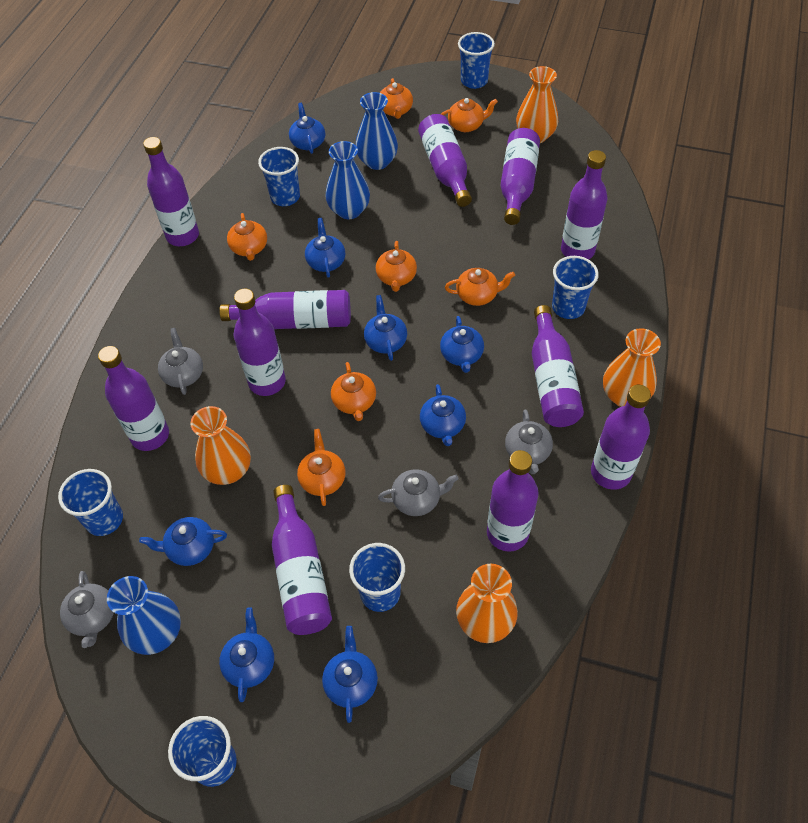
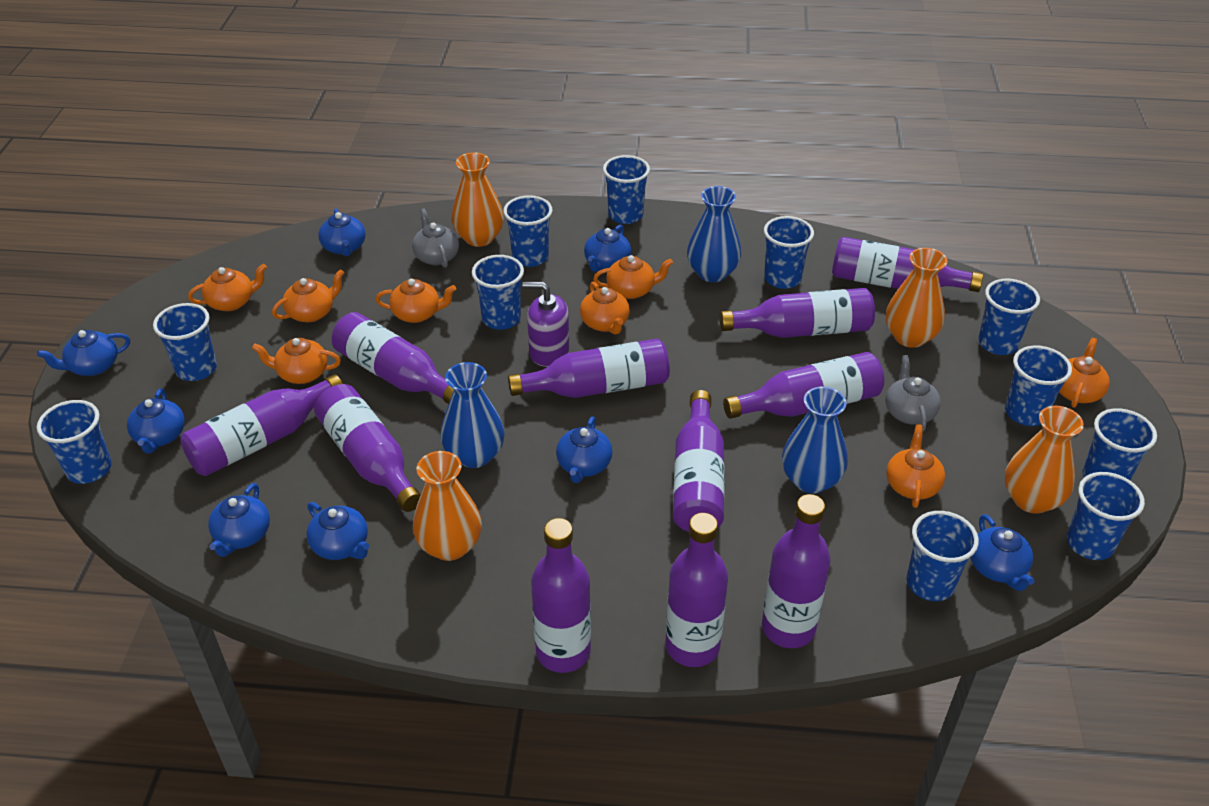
blue cup: [58,469,123,536] [168,716,237,787] [258,147,300,206] [349,543,405,612] [458,32,495,89] [552,256,599,319] = 6 -> [37,400,112,484] [153,303,217,381] [472,255,524,330] [503,195,553,267] [603,155,650,224] [764,216,814,289] [907,511,979,601] [978,279,1040,355] [1005,345,1072,426] [1067,472,1145,560] [1082,408,1157,481] = 11
grey teapot: [60,571,114,648] [158,328,203,395] [378,469,459,516] [505,410,553,474] = 4 -> [412,208,459,268] [885,355,941,432] = 2
orange teapot: [227,213,267,261] [297,429,346,506] [331,362,376,421] [376,241,417,292] [380,78,413,119] [441,98,498,132] [445,268,515,306] = 7 -> [188,264,267,311] [252,338,341,384] [272,269,344,322] [376,279,456,323] [580,281,630,334] [593,255,673,299] [886,424,945,508] [1059,338,1110,408] = 8
purple soap dispenser: none = 0 -> [522,282,569,367] = 1

